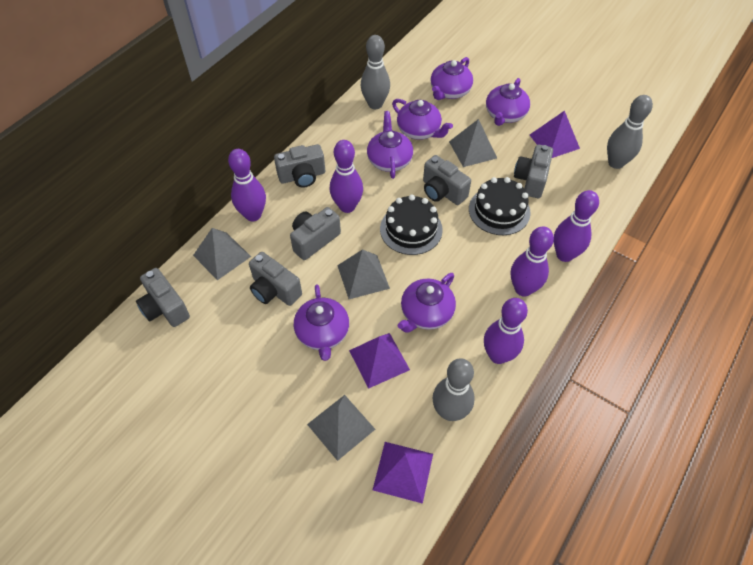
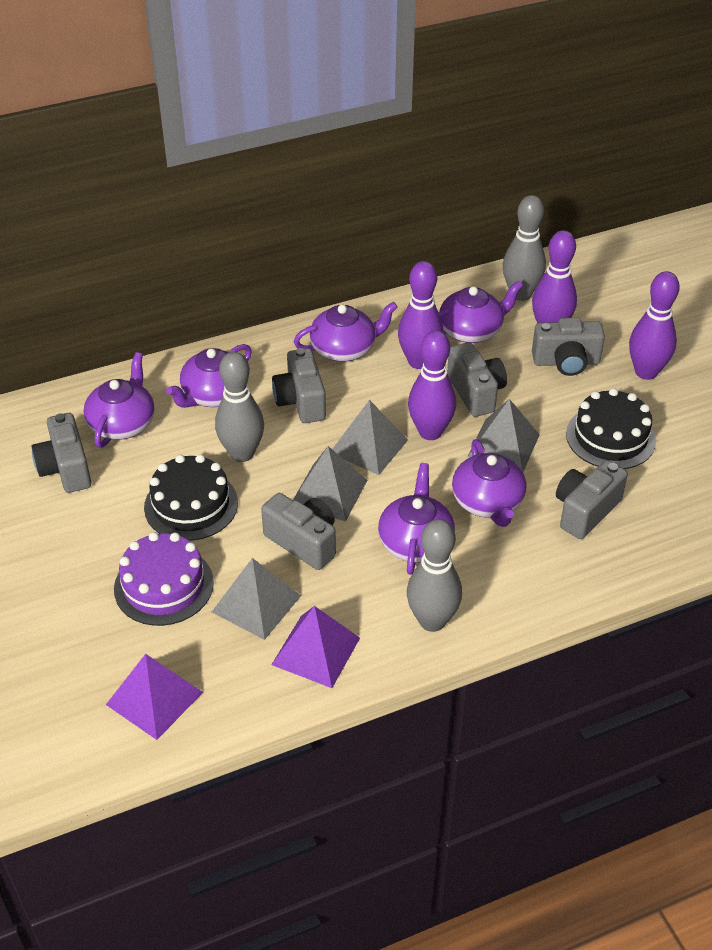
purple bowling pin: [228,149,266,222] [330,140,363,213] [484,298,528,364] [511,226,554,297] [554,190,599,262] = 5 -> [398,261,443,369] [408,330,456,440] [532,230,577,323] [629,271,680,380] = 4
purple cake: none = 0 -> [114,532,214,626] = 1
purple pyramid: [349,333,410,389] [373,442,433,504] [530,111,580,158] = 3 -> [106,654,203,740] [272,606,360,688] = 2

